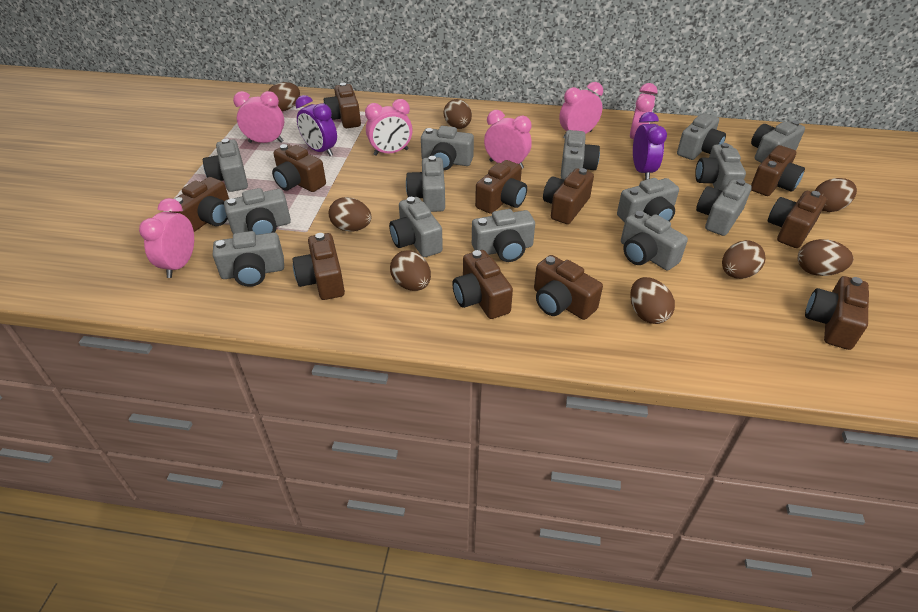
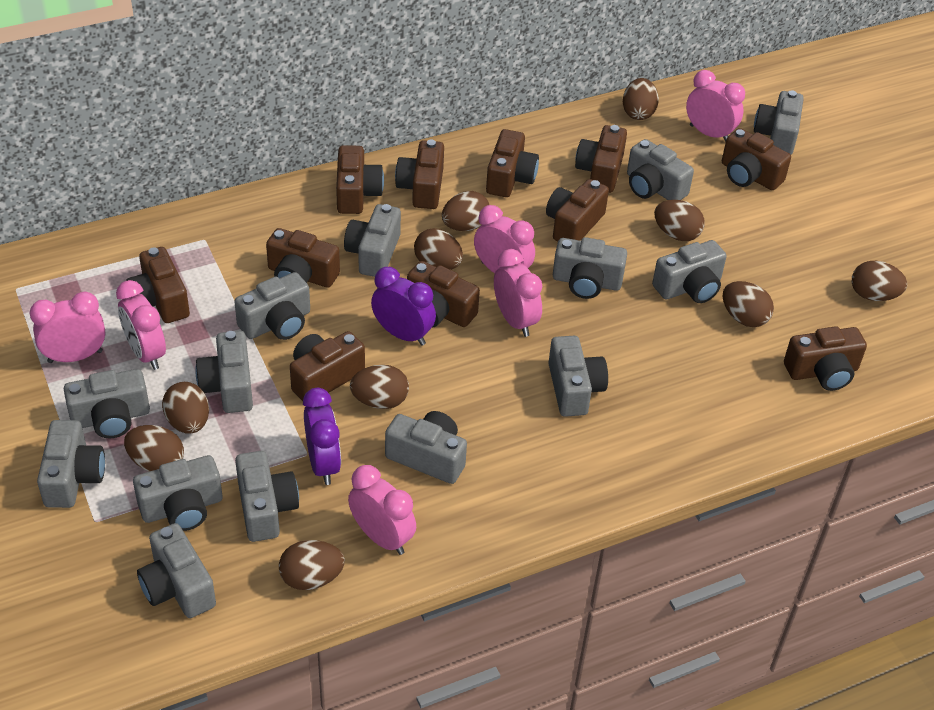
brown egg: [269,82,300,111] [329,197,371,232] [390,251,431,291] [444,99,472,129] [630,277,675,324] [722,240,766,279] [798,239,854,276] [815,178,857,212] = 8 -> [124,425,184,472] [162,382,209,434] [279,540,345,590] [350,365,409,409] [414,228,463,270] [442,191,489,231] [623,78,659,120] [654,200,705,241] [723,281,774,327] [852,261,907,301] = 10

